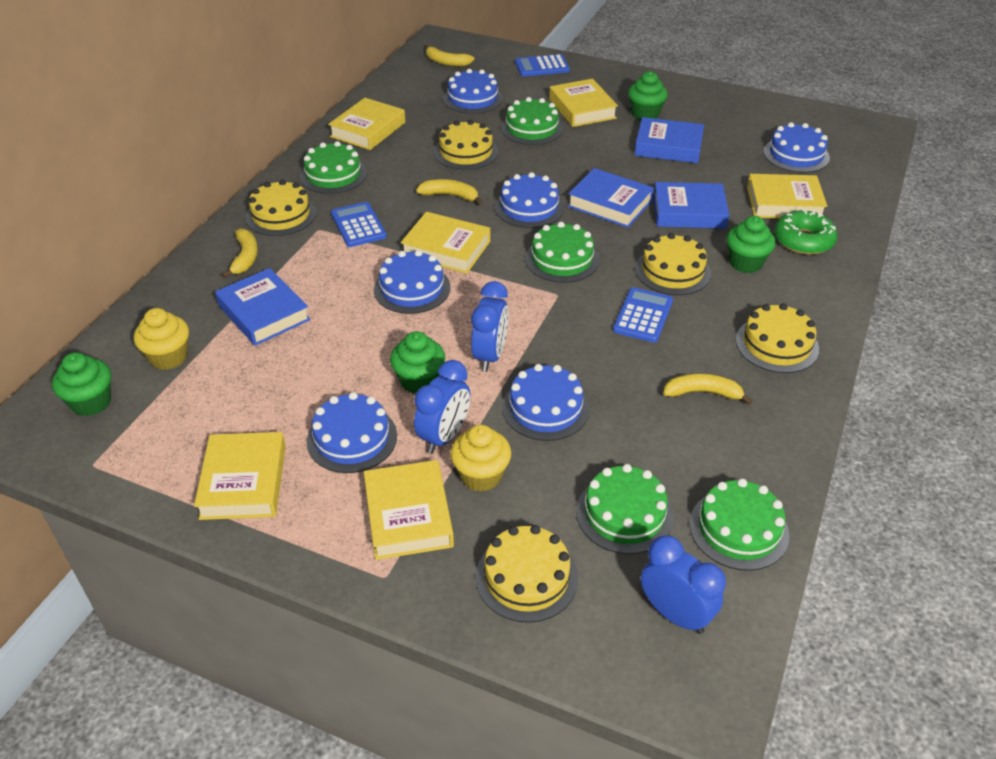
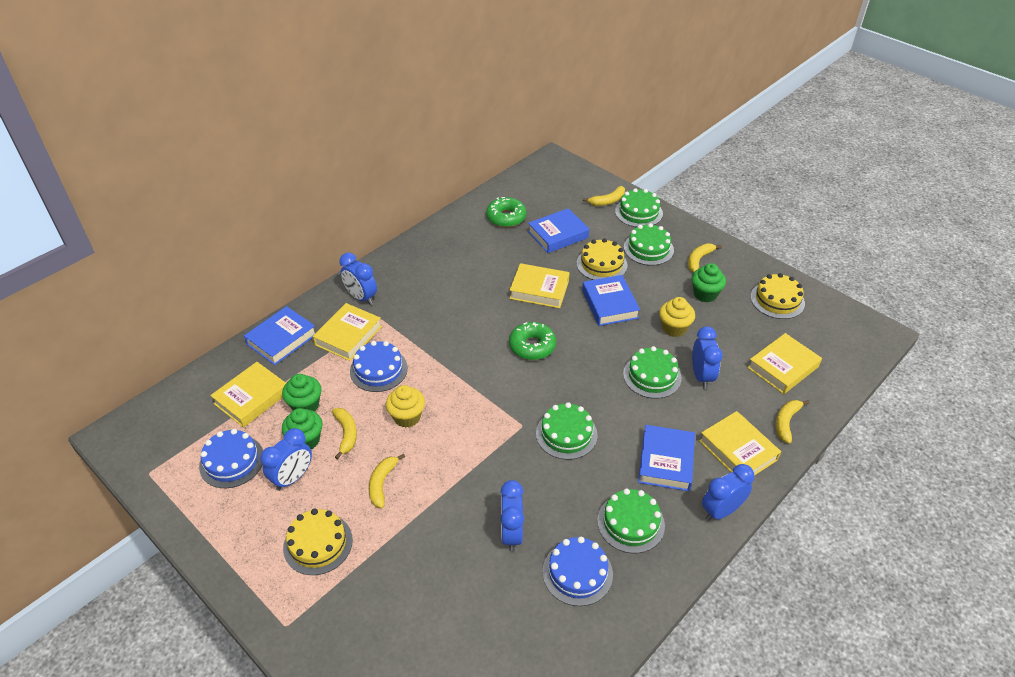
blue cake: [307,392,397,473] [374,250,451,314] [443,69,503,114] [495,172,564,228] [502,364,590,441] [763,122,830,173] = 6 -> [199,429,263,488] [350,341,408,392] [542,537,613,606] = 3
blue calculator: [331,202,387,247] [515,54,570,76] [613,288,673,342] = 3 -> none = 0
blue clock: [414,360,470,454] [471,281,509,372] [641,535,726,634] = 3 -> [260,428,312,491] [340,253,377,305] [500,480,524,552] [692,326,723,389] [702,464,754,521] = 5
green cupcake: [52,352,111,416] [390,331,445,394] [628,71,668,120] [726,216,775,273] = 4 -> [282,374,321,412] [282,408,323,449] [692,263,726,303] = 3
green donut: [774,209,838,255] = 1 -> [486,197,526,227] [509,322,556,360] = 2
yellow banana: [222,228,258,278] [416,179,482,205] [425,44,474,66] [663,373,753,405] = 4 -> [332,408,357,459] [369,454,405,508] [583,186,625,206] [688,244,722,273] [776,400,810,444] = 5
yellow book: [194,432,286,520] [328,98,405,150] [364,460,454,560] [401,212,490,274] [549,79,618,127] [747,174,827,218] = 6 -> [210,362,286,428] [313,303,382,361] [510,263,570,308] [699,411,781,476] [747,333,822,394] = 5
yellow cake: [246,179,317,236] [434,120,498,170] [476,525,578,623] [635,233,711,295] [736,303,819,373] = 5 -> [283,508,353,575] [577,238,628,280] [751,273,805,319] = 3

